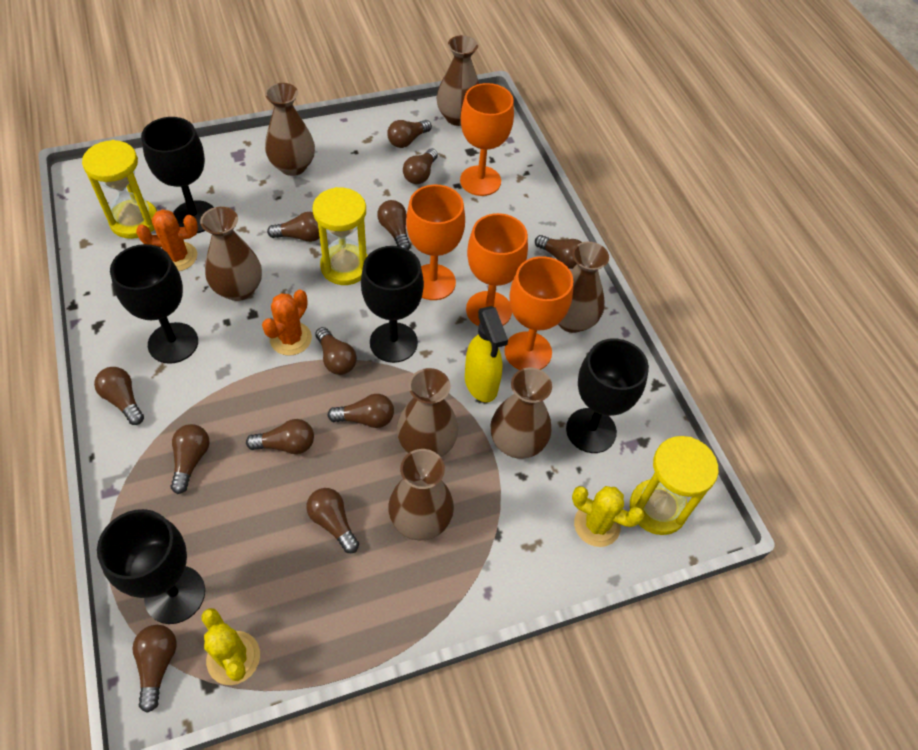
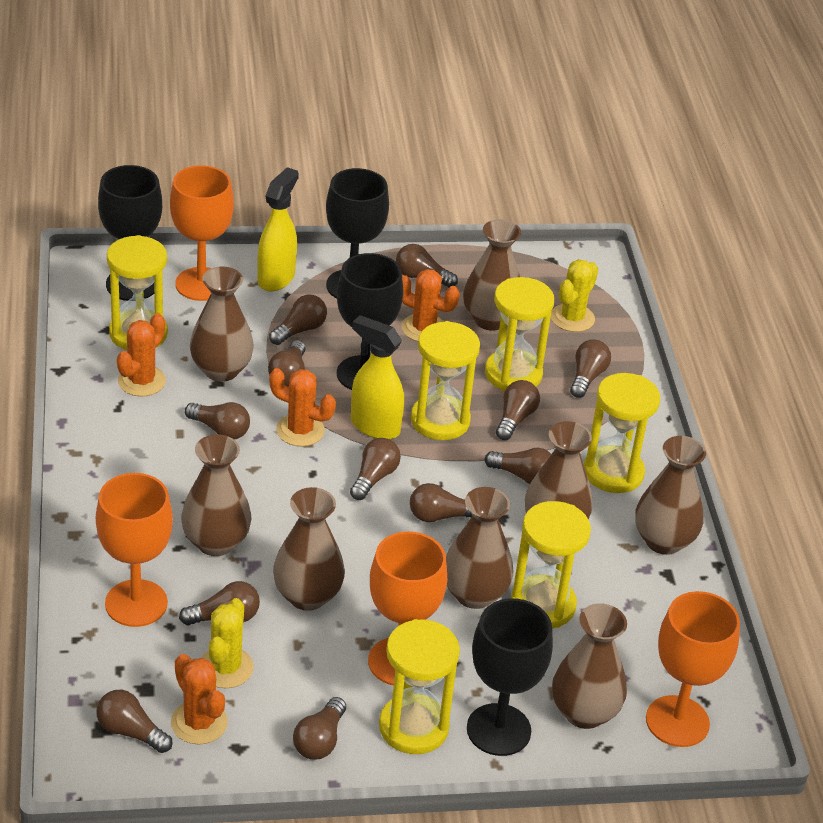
black goblet: [97,509,205,624] [110,244,198,364] [141,117,214,233] [361,246,424,363] [566,338,649,453] = 5 -> [98,165,162,301] [326,168,389,299] [337,253,403,390] [467,598,553,756] = 4
brown vase: [200,207,262,301] [265,83,315,176] [388,449,454,540] [397,368,458,457] [437,35,479,126] [491,368,552,458] [558,242,609,333] = 7 -> [181,434,252,556] [190,267,254,382] [273,487,345,611] [446,487,513,609] [463,219,521,331] [525,421,593,519] [552,603,627,729] [635,436,706,555] = 8
orange cactus: [136,209,198,271] [262,290,312,356] = 2 -> [117,313,166,396] [171,654,228,744] [269,368,336,446] [401,269,459,341] = 4
yellow hourglass: [82,140,157,239] [312,187,368,285] [630,436,719,535] = 3 -> [107,235,168,350] [379,619,460,754] [411,321,480,440] [485,277,554,391] [511,501,591,628] [584,373,660,493] = 6
yellow spray bottle: [465,306,508,402] = 1 -> [257,167,299,291] [351,315,404,439] = 2

